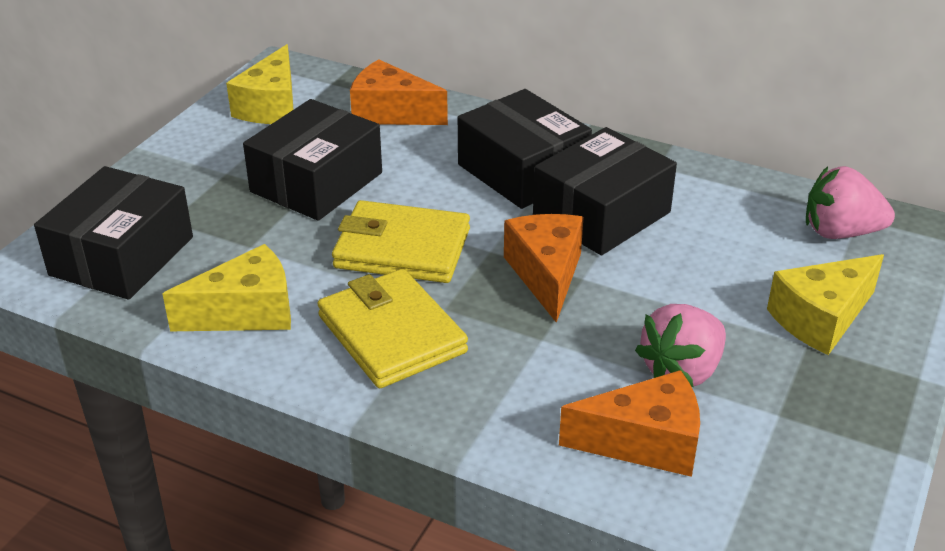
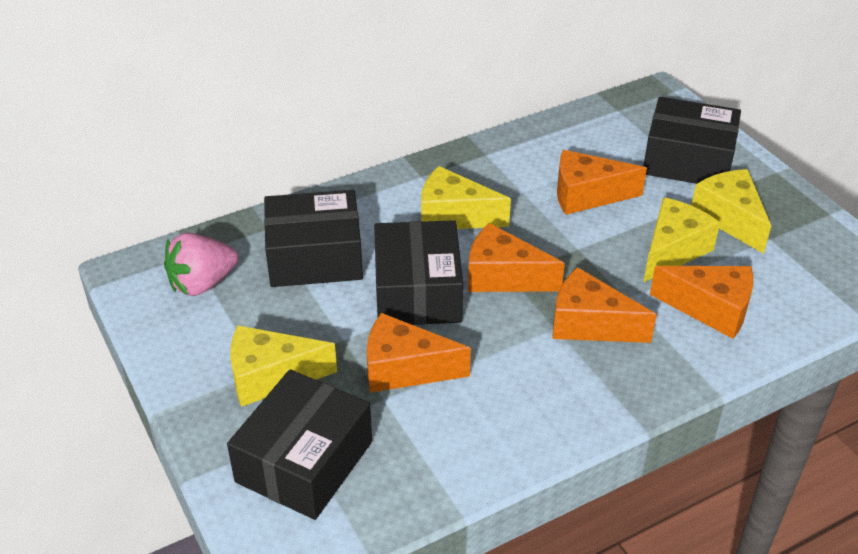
orange cheese: [350,59,448,125] [504,214,584,323] [559,370,700,477] = 3 -> [367,313,471,393] [468,223,565,292] [552,267,657,343] [557,150,647,215] [650,266,753,339] = 5
pink strawberry: [635,304,726,387] [806,166,895,239] = 2 -> [164,233,238,296] = 1
yellow cheese: [163,244,291,331] [226,44,294,124] [767,254,884,355] = 3 -> [230,325,337,407] [421,166,511,229] [644,197,720,282] [691,169,771,254] = 4
yellow wallet: [317,269,468,388] [332,200,470,283] = 2 -> none = 0

